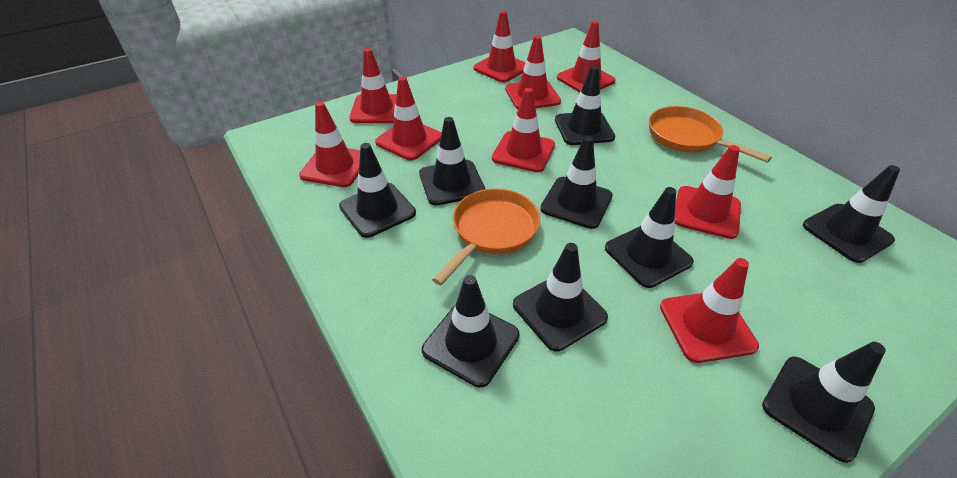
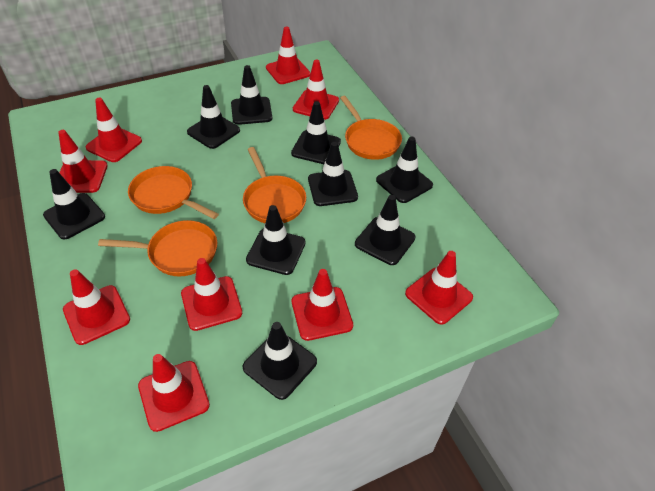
orange pan: [432,188,540,285] [649,106,772,163] = 2 -> [98,220,217,276] [128,166,219,219] [243,147,306,223] [340,96,402,160] = 4

